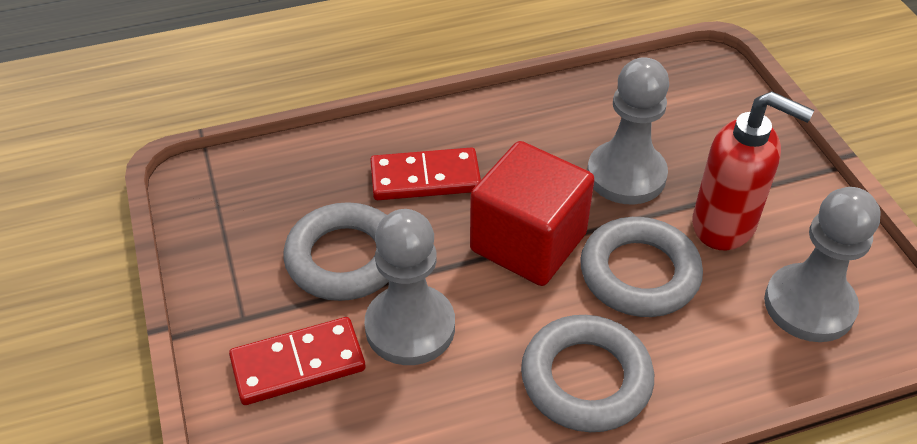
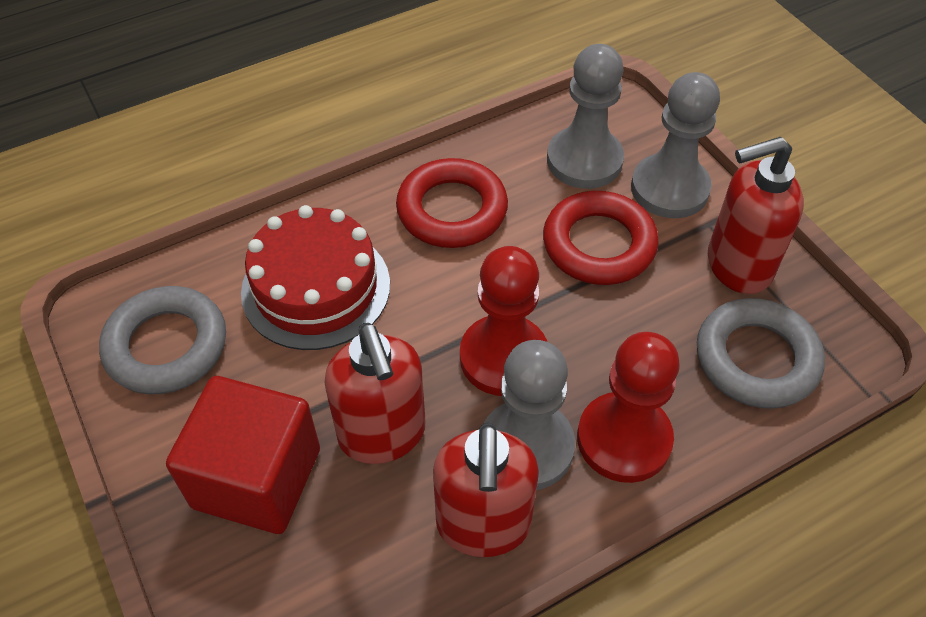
grey ring: [283,202,389,301] [521,315,654,432] [580,217,703,317] = 3 -> [99,286,226,394] [697,298,825,409] = 2
red cake: none = 0 -> [241,205,390,350] = 1
red domino: [229,317,365,405] [370,147,481,200] = 2 -> none = 0
red pawn: none = 0 -> [460,246,547,396] [577,332,680,483] = 2
red ring: none = 0 -> [396,158,508,248] [543,191,659,285] = 2
red soap dispenser: [692,91,814,250] = 1 -> [324,323,426,464] [433,423,539,557] [708,137,804,294] = 3

